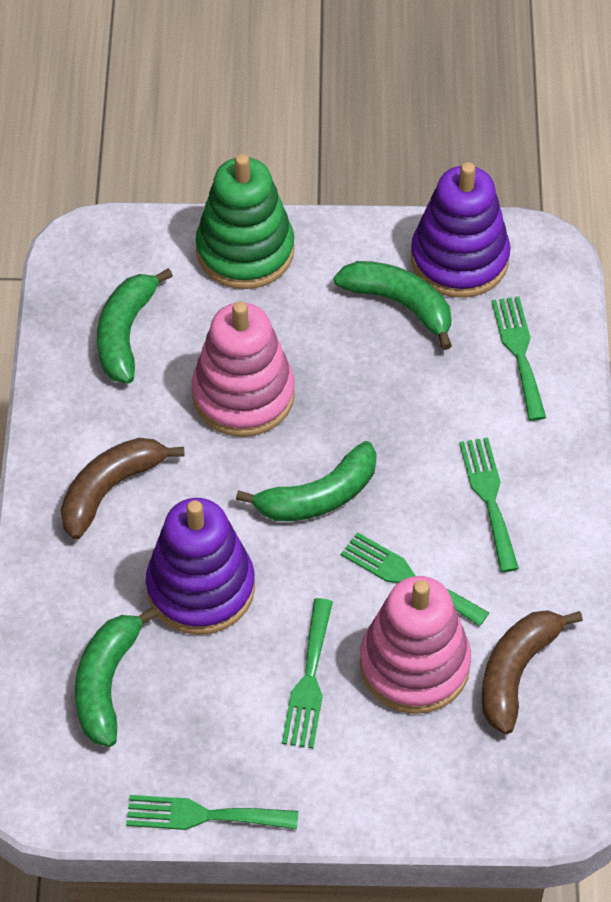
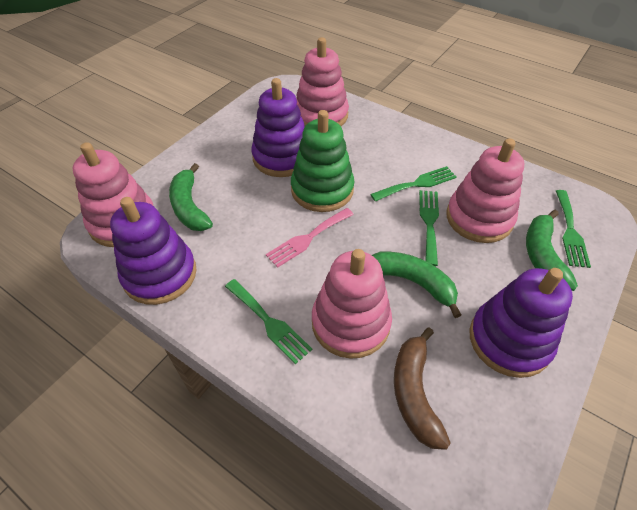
brown banana: [61,438,184,540] [482,610,583,734] = 2 -> [394,327,451,450] = 1
green banana: [75,607,158,747] [97,268,173,383] [236,441,377,521] [334,261,452,350] = 4 -> [169,163,213,231] [372,252,461,318] [526,210,578,291] = 3
green fork: [126,795,298,830] [282,598,333,748] [341,532,489,627] [459,437,519,572] [492,297,546,421] = 5 -> [225,279,312,364] [370,166,457,201] [419,190,439,266] [556,190,591,268] = 4
pink fork: none = 0 -> [266,208,354,268] = 1
pink stacking toy: [192,302,295,437] [360,576,471,714] = 2 -> [73,142,153,247] [296,37,349,126] [312,249,392,359] [446,138,525,243] = 4
purple stacking toy: [146,498,255,635] [411,162,510,298] = 2 -> [110,197,197,305] [251,78,305,177] [469,268,573,378] = 3

